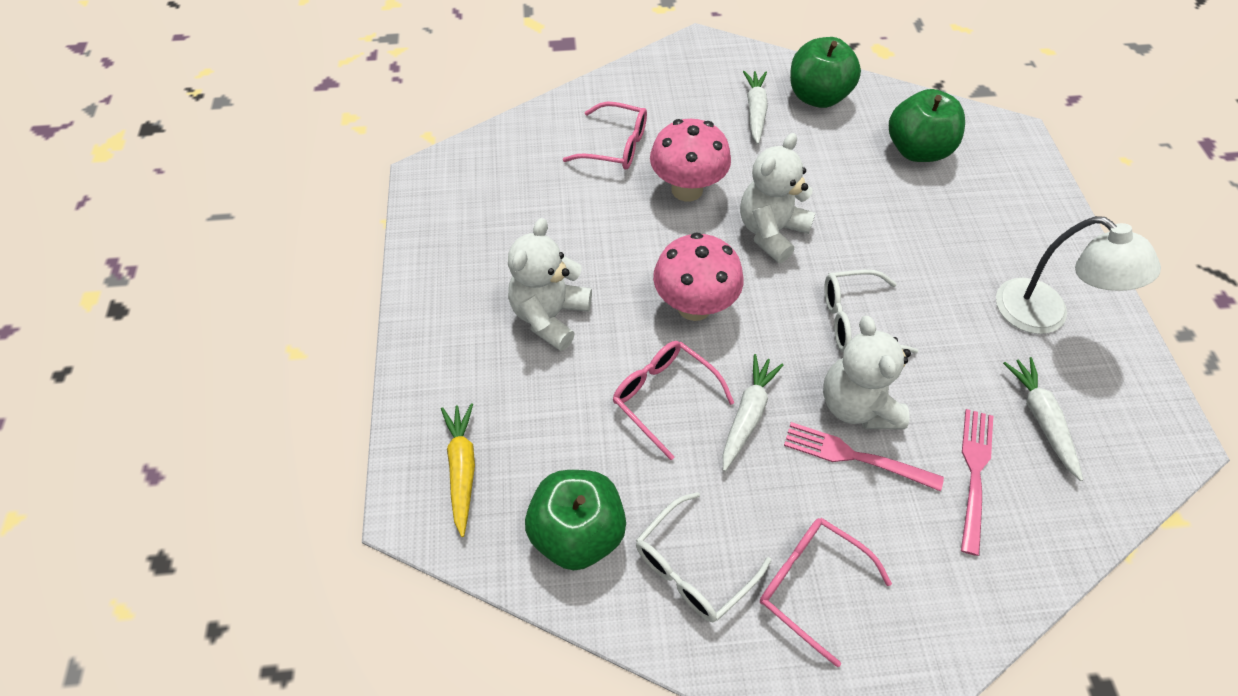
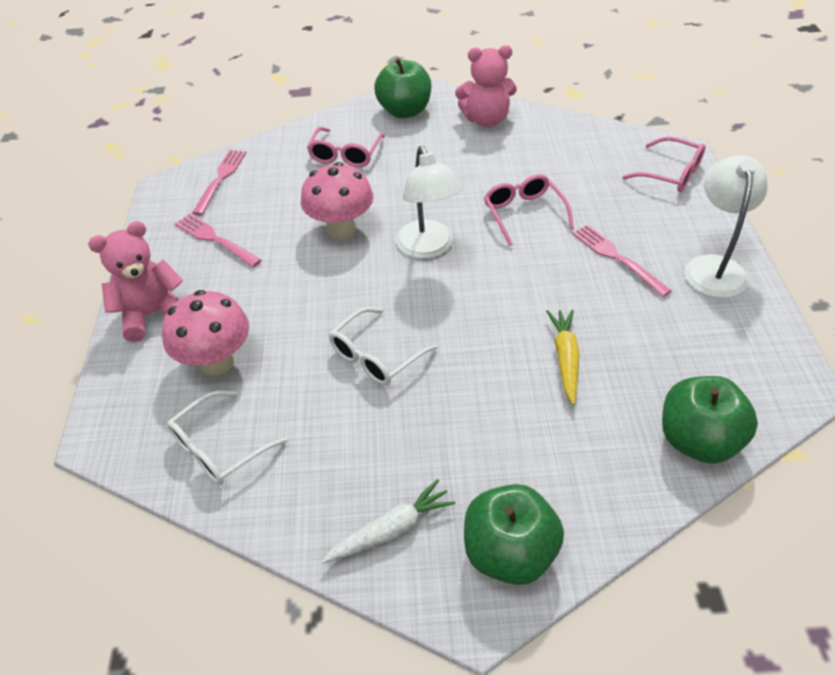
pink fork: [784,422,944,492] [961,409,993,556] = 2 -> [174,214,262,267] [192,150,247,215] [572,225,671,297] = 3
pink teddy bear: none = 0 -> [88,221,183,342] [455,45,517,127] = 2
white carrot: [723,354,783,471] [743,71,768,144] [1003,357,1083,481] = 3 -> [321,479,456,564] = 1
white lamp: [996,216,1161,334] = 1 -> [396,146,462,259] [684,155,768,298] = 2
white teddy bear: [508,218,592,351] [740,133,816,263] [823,316,911,429] = 3 -> none = 0

